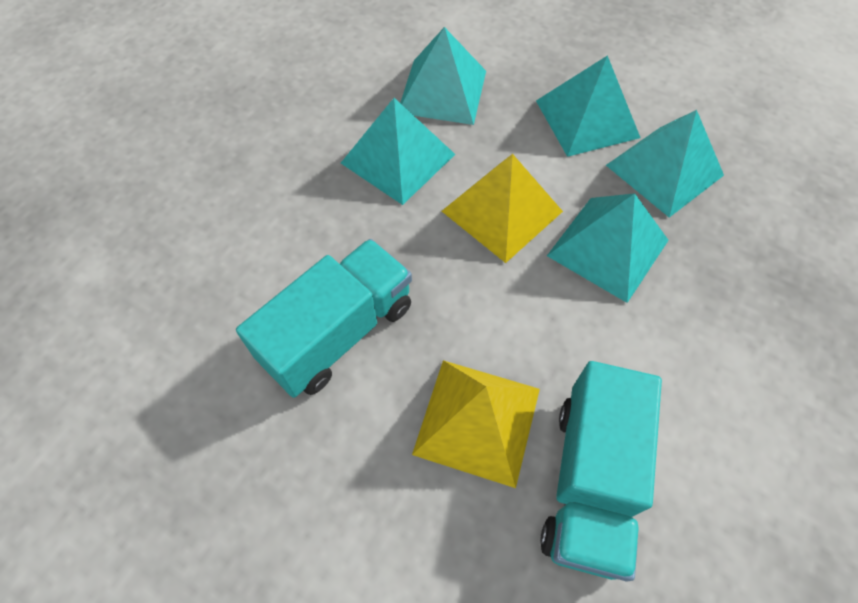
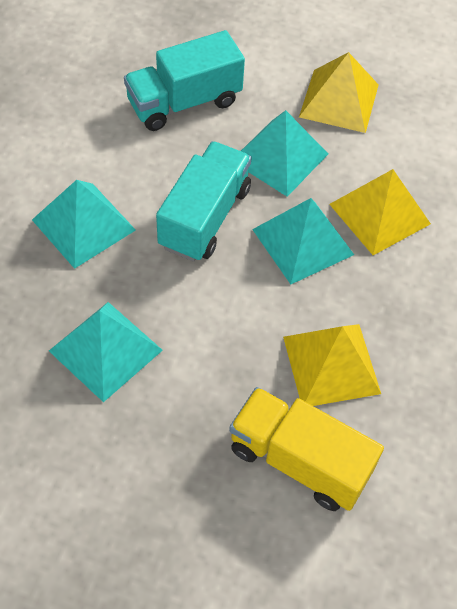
turquoise pyramid: [341,98,455,205] [400,27,486,125] [536,55,641,157] [547,193,669,303] [606,110,724,218] = 5 -> [32,180,136,269] [49,302,163,402] [241,110,328,197] [252,198,354,284] = 4
yellow pyramid: [412,360,540,488] [442,154,563,263] = 2 -> [283,324,381,406] [299,52,379,133] [329,169,431,255] = 3
yellow truck: none = 0 -> [229,387,384,511] = 1

